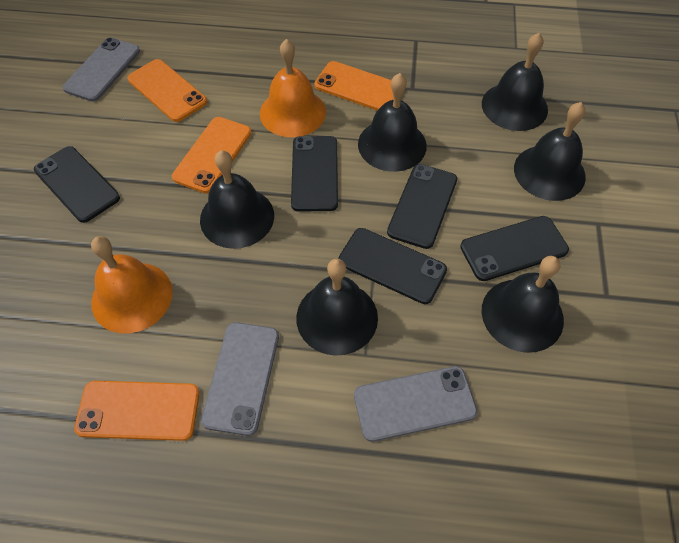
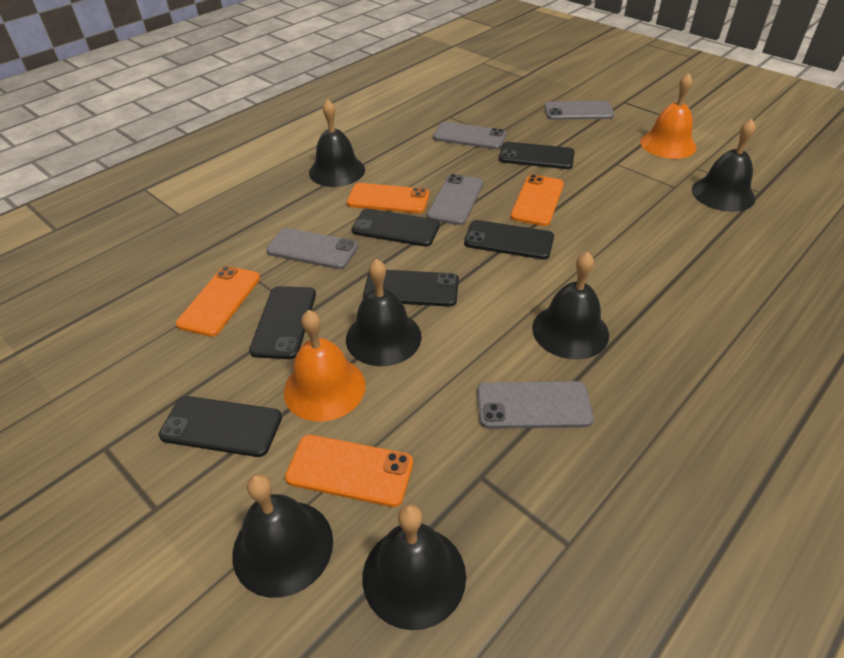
black phone: [34,146,120,223] [291,136,338,212] [338,228,447,304] [387,164,457,249] [460,216,569,281] = 5 -> [159,396,282,457] [249,286,316,359] [352,209,440,247] [363,270,459,307] [464,220,554,259] [499,142,575,169] = 6
grey phone: [63,37,140,102] [201,322,279,436] [354,366,477,442] = 3 -> [266,228,358,269] [427,174,483,225] [433,122,506,149] [477,381,594,429] [544,101,614,120] = 5

